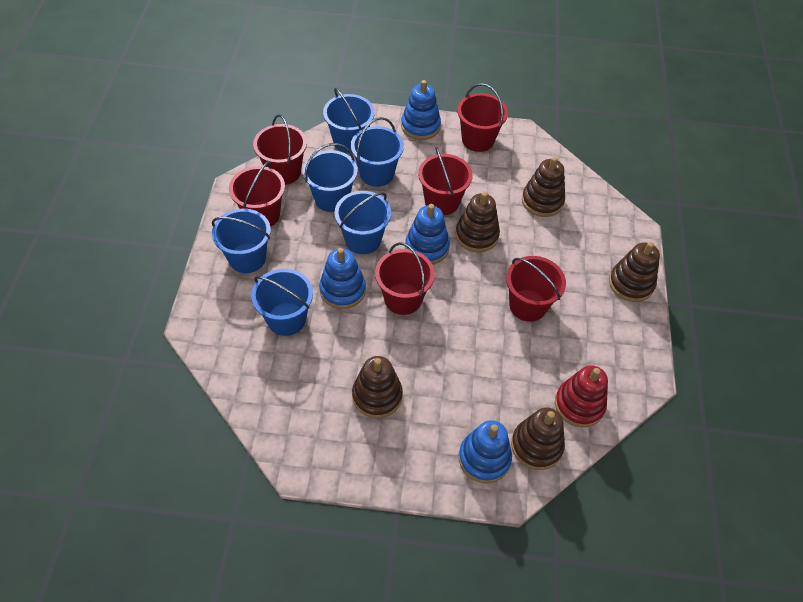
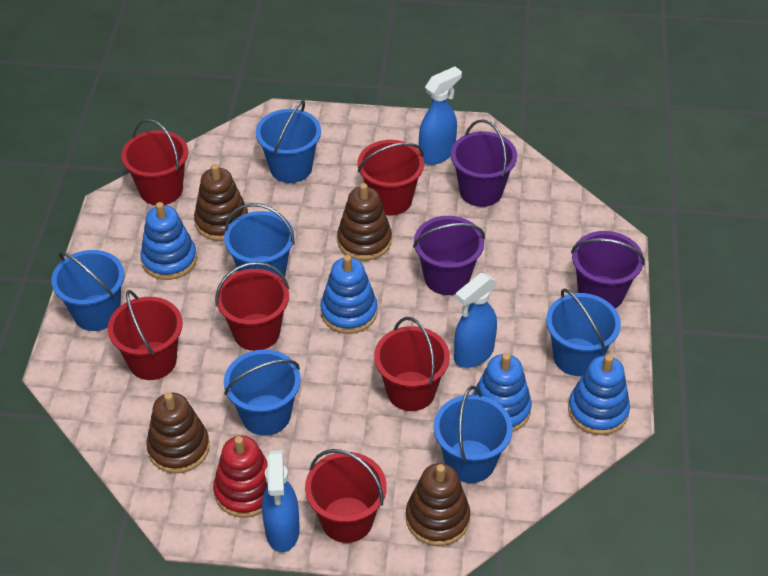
blue spray bottle: none = 0 -> [262,450,300,552] [419,66,462,165] [454,273,497,368] = 3
brown stacking toy: [352,356,403,418] [455,192,500,252] [511,408,565,470] [522,157,565,217] [609,242,660,302] = 5 -> [147,392,210,474] [194,164,248,241] [337,183,392,261] [406,463,470,546] = 4
purple bucket: none = 0 -> [413,216,485,295] [451,119,517,207] [571,231,645,308] = 3

